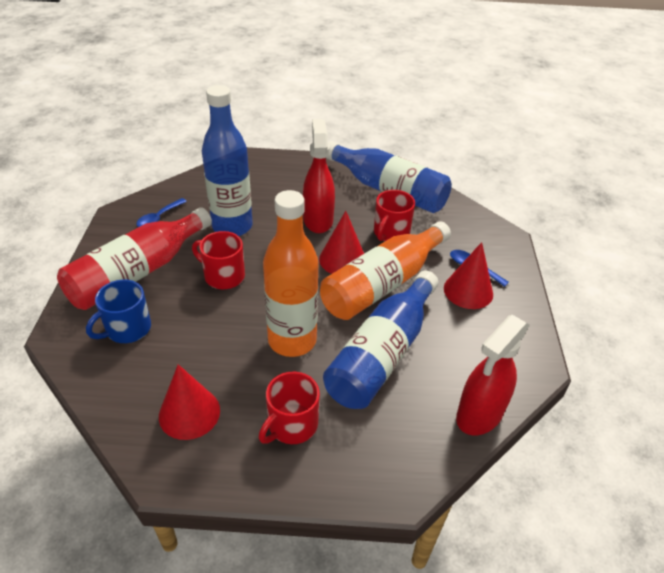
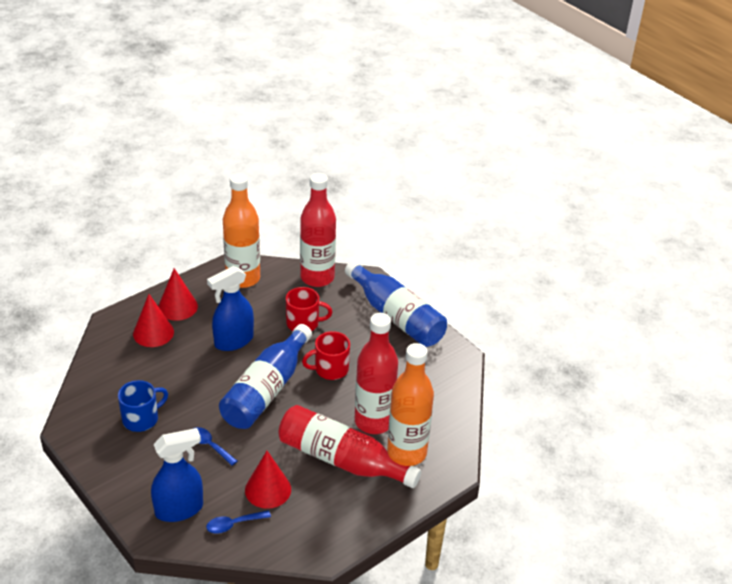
blue bottle: [202,85,253,236] [323,271,439,409] [326,141,452,213] = 3 -> [219,324,312,429] [345,260,447,347] = 2
blue spray bottle: none = 0 -> [151,428,203,522] [207,266,254,351] = 2
red bottle: [57,208,212,310] = 1 -> [278,405,421,488] [300,173,336,287] [355,313,398,434] = 3
red mug: [192,231,245,289] [259,372,320,444] [374,190,415,241] = 3 -> [286,287,332,331] [302,331,350,380] = 2
red spray bottle: [303,119,335,233] [456,315,530,435] = 2 -> none = 0

